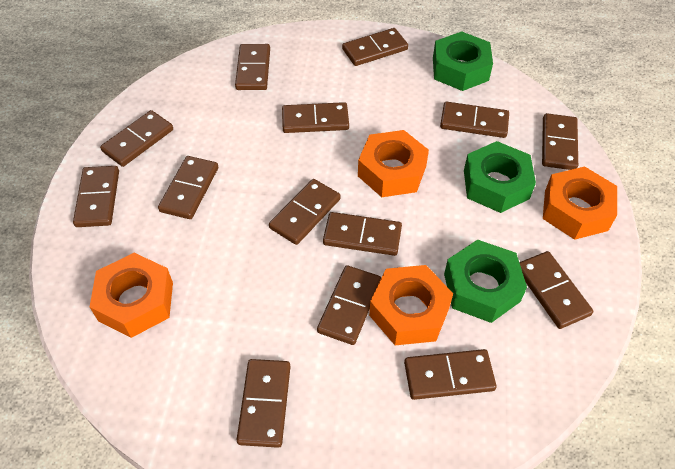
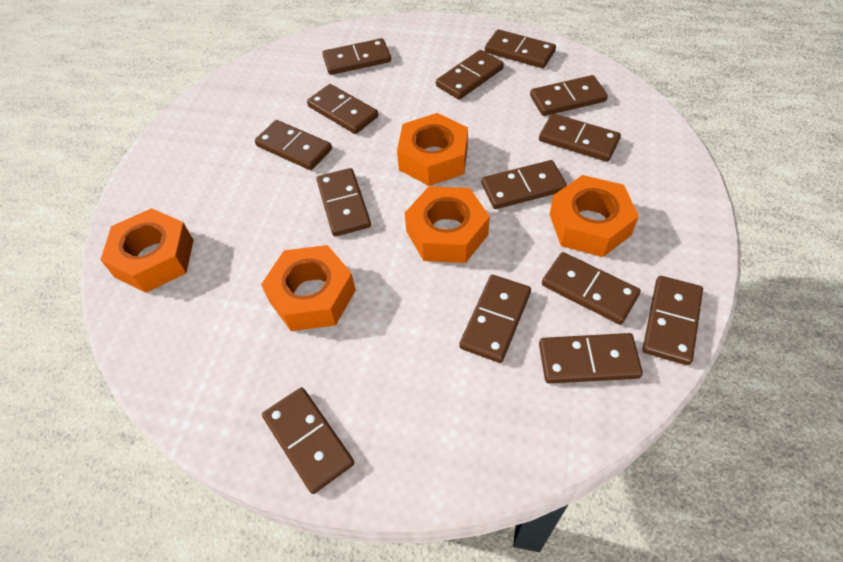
green nut: [433,31,493,91] [444,240,527,323] [464,141,536,213] = 3 -> none = 0
orange nut: [90,253,173,338] [358,130,429,197] [369,265,453,345] [543,167,617,240] = 4 -> [101,208,194,293] [261,245,356,331] [397,113,468,186] [405,186,490,263] [550,175,639,257] = 5

